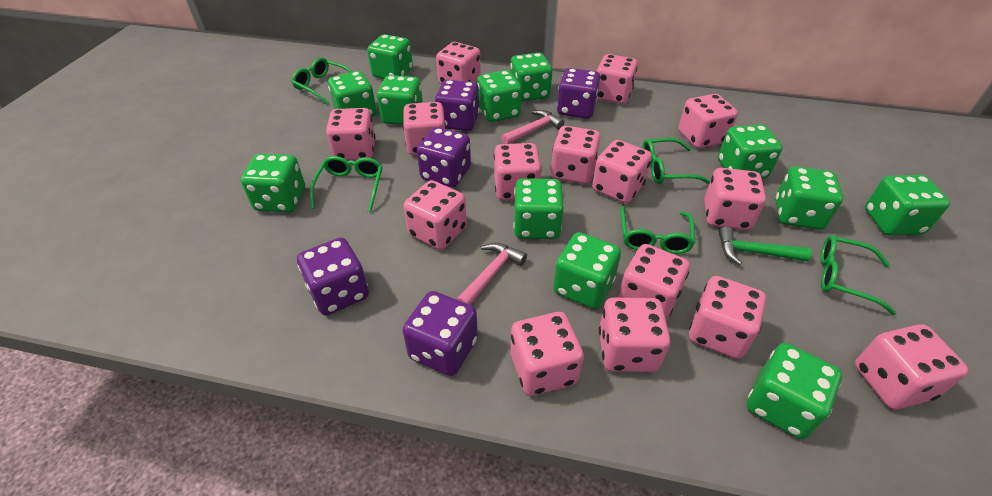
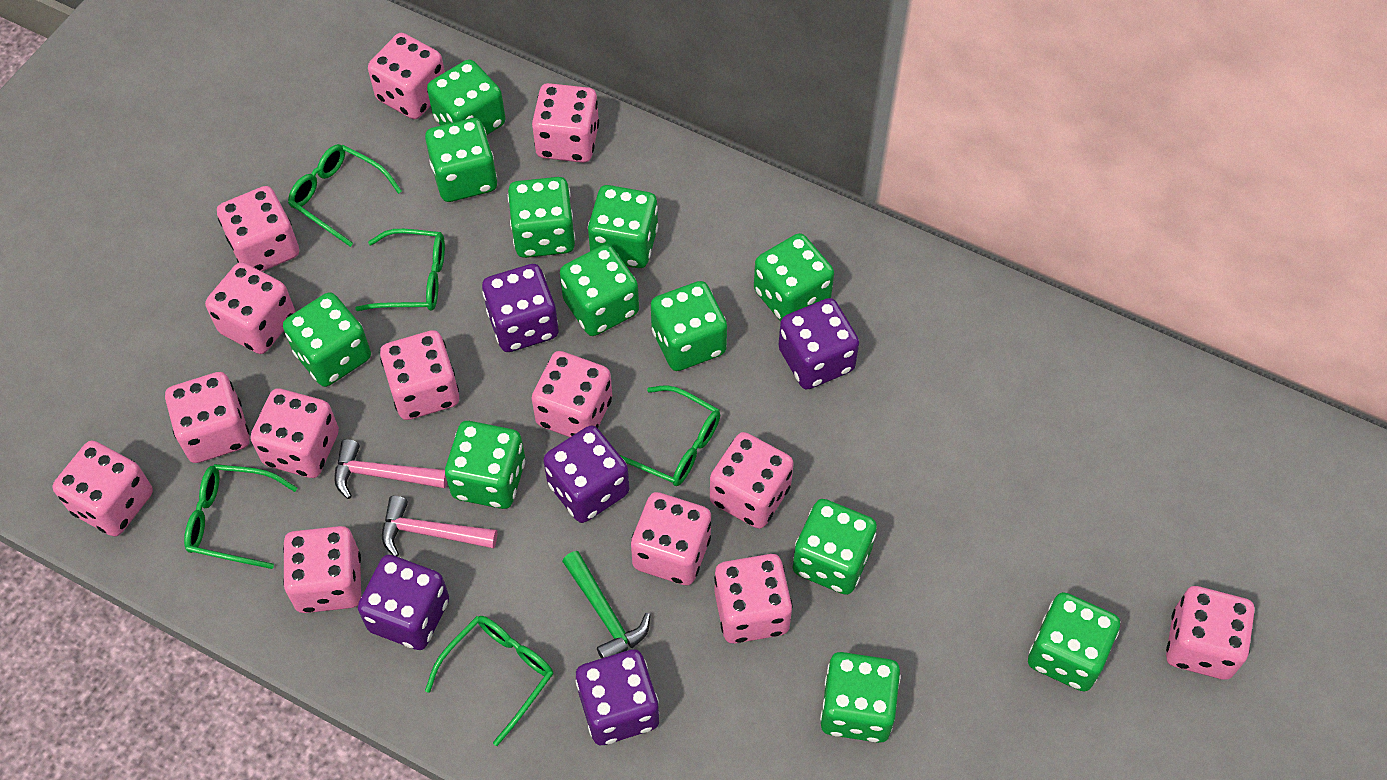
pink dice: [326,108,376,161] [403,102,446,155] [404,180,467,250] [436,42,481,84] [494,143,542,201] [511,312,584,396] [551,126,600,184] [592,140,652,203] [597,54,638,104] [599,298,670,372] [618,244,690,320] [678,94,738,148] [689,276,766,359] [704,168,766,230] [855,324,968,410] = 15 -> [52,440,153,537] [165,372,250,463] [205,262,295,354] [217,186,299,271] [250,389,339,478] [283,526,361,613] [368,33,445,119] [380,330,459,420] [532,83,599,163] [532,351,612,437] [631,492,711,586] [710,432,794,529] [714,554,792,644] [1166,586,1255,680] = 14

